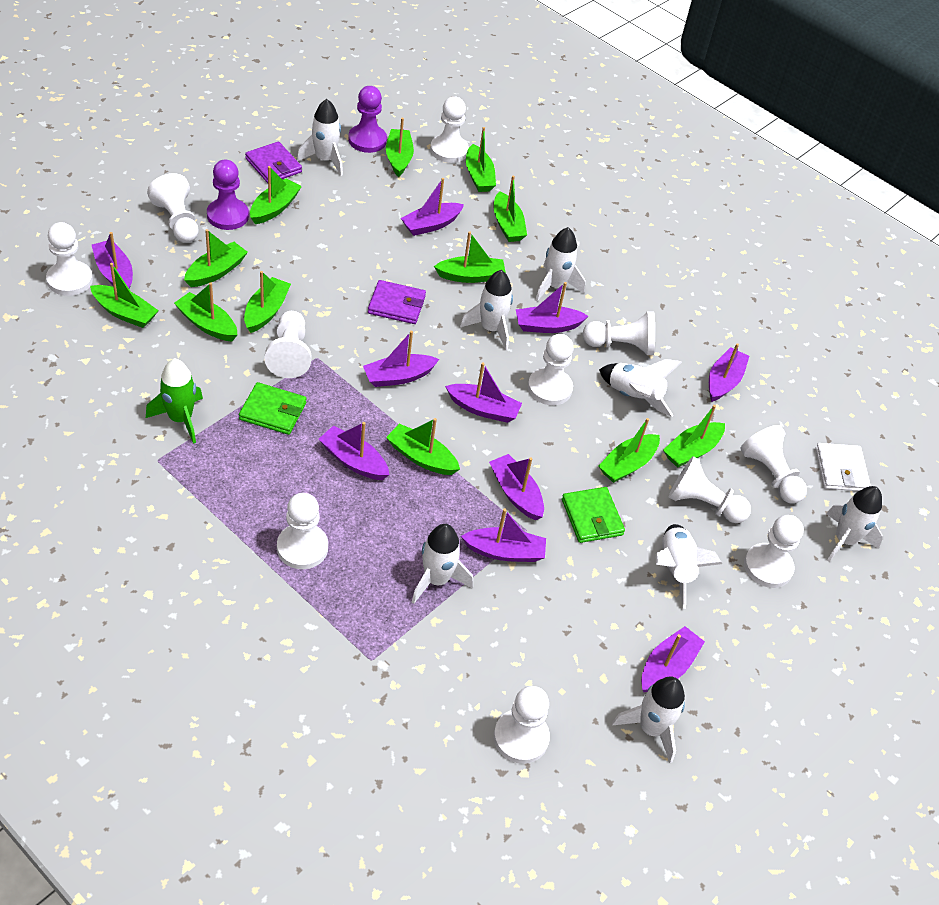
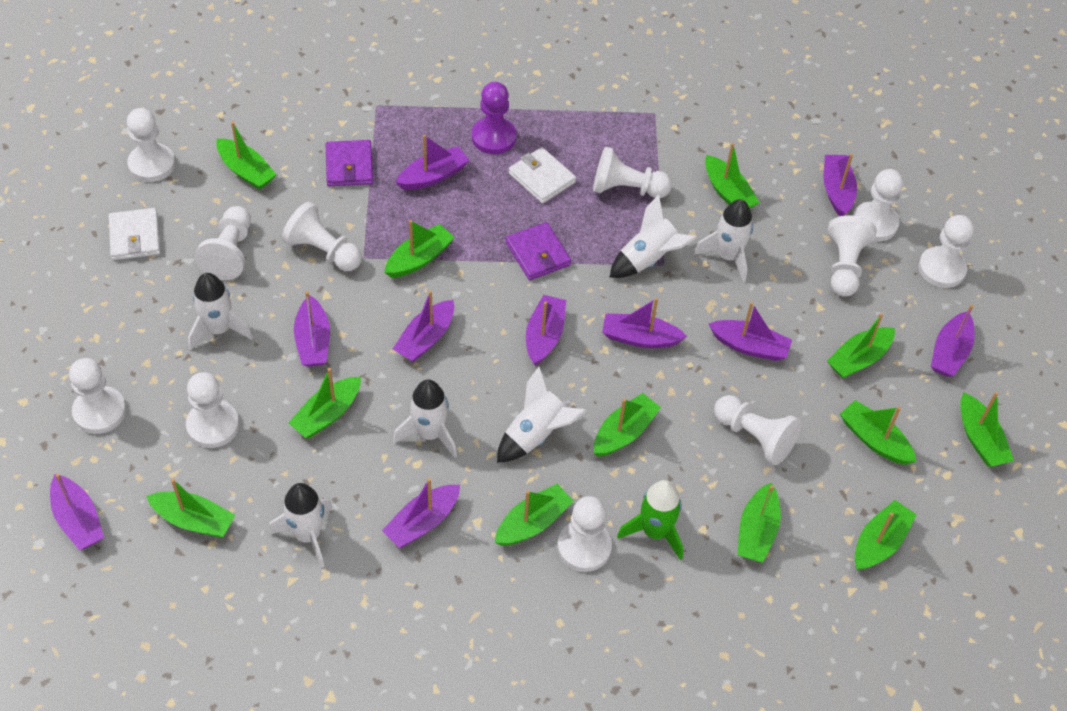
green wallet: [239,382,306,435] [562,487,625,543] = 2 -> none = 0
purple pawn: [207,159,249,230] [348,86,387,153] = 2 -> [472,82,517,154] = 1
white rocket: [297,99,343,176] [412,524,473,604] [460,270,513,350] [536,227,585,301] [599,359,682,417] [612,677,685,763] [655,524,722,609] [826,486,883,562] = 8 -> [188,273,253,350] [269,483,333,568] [393,379,457,458] [497,367,586,463] [609,195,697,278] [694,199,753,282] = 6
white wallet: [815,443,871,491] = 1 -> [109,208,160,260] [509,147,576,204] = 2

